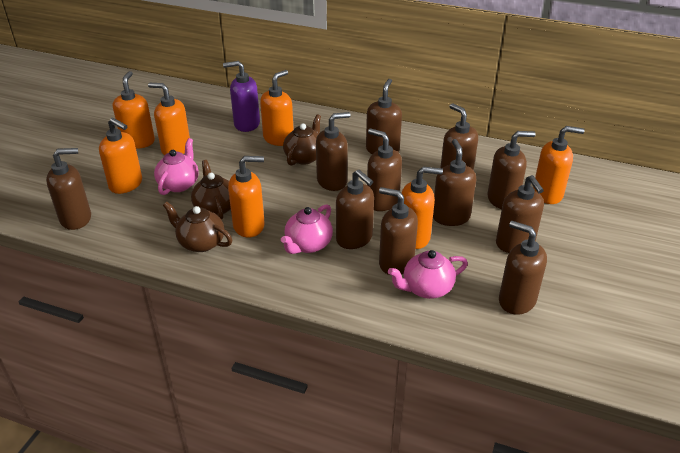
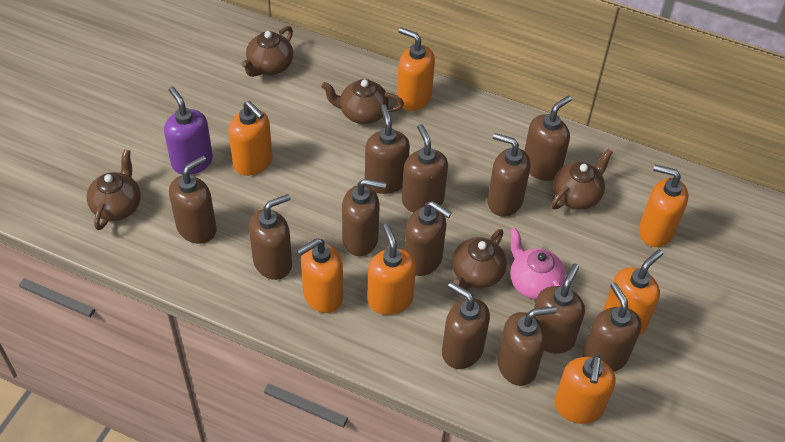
brown soap dispenser: [46,148,91,230] [316,112,351,191] [336,170,374,249] [366,79,402,154] [367,128,402,211] [379,187,418,275] [433,139,476,226] [440,103,478,170] [487,131,536,209] [496,175,544,253] [499,221,547,315] = 11 -> [169,155,217,244] [249,194,292,280] [342,179,386,256] [365,104,410,194] [402,124,448,212] [405,201,452,276] [442,282,490,369] [487,133,531,216] [497,306,557,386] [524,95,572,181] [534,263,585,354] [582,282,642,372] = 12
brown teapot: [163,202,232,252] [191,160,231,220] [283,114,321,166] = 3 -> [87,149,141,230] [241,26,293,77] [321,79,404,124] [452,229,507,290] [551,148,613,209] = 5
pink teapot: [154,138,199,195] [281,204,333,254] [388,250,468,299] = 3 -> [510,228,566,300] = 1

